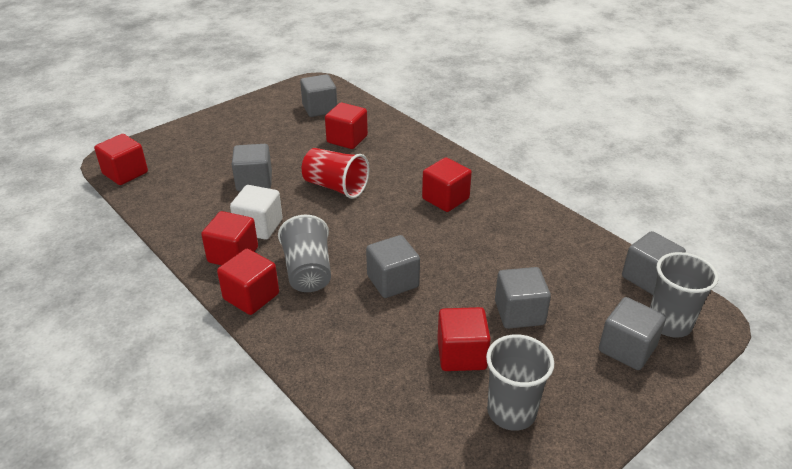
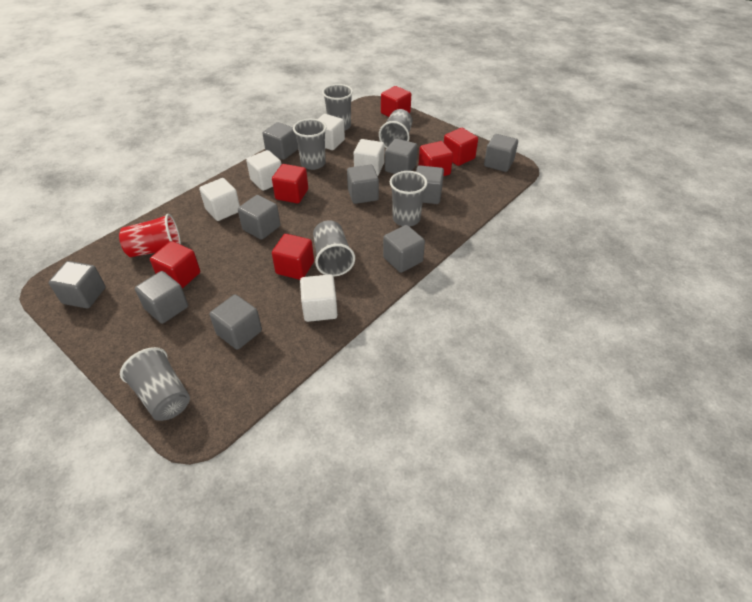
grey cube: [232,144,272,191] [300,74,337,117] [366,235,420,298] [495,267,551,329] [599,297,666,370] [622,231,686,295] = 6 -> [49,261,106,308] [135,271,188,324] [209,294,262,350] [238,195,280,240] [263,122,298,160] [347,165,379,204] [383,225,425,273] [385,138,418,174] [416,166,444,204] [484,134,518,172] = 10
grey cup: [278,215,331,292] [486,334,554,431] [650,252,718,338] = 3 -> [120,347,190,421] [293,119,327,170] [313,220,355,277] [322,84,353,131] [379,109,412,148] [390,171,427,227] = 6
white cube: [230,185,283,240] = 1 -> [199,178,240,221] [246,150,282,191] [300,275,338,322] [318,114,345,150] [354,139,384,176] = 5

